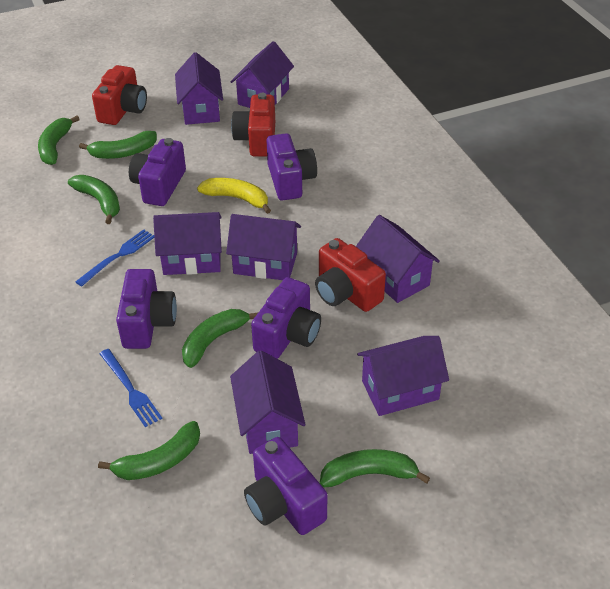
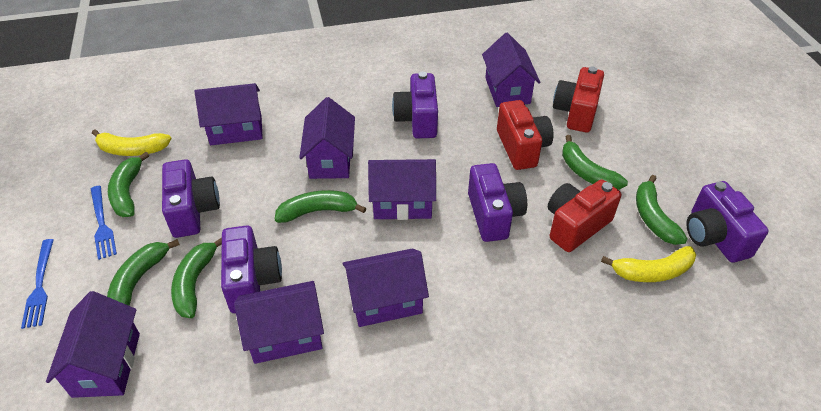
yellow banana: [197,178,271,214] = 1 -> [92,129,172,156] [601,246,696,282] = 2

